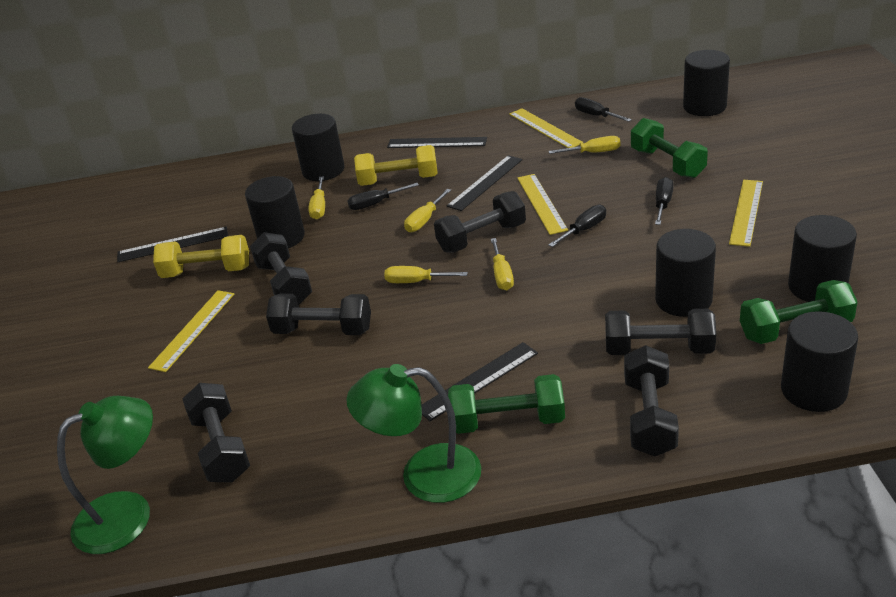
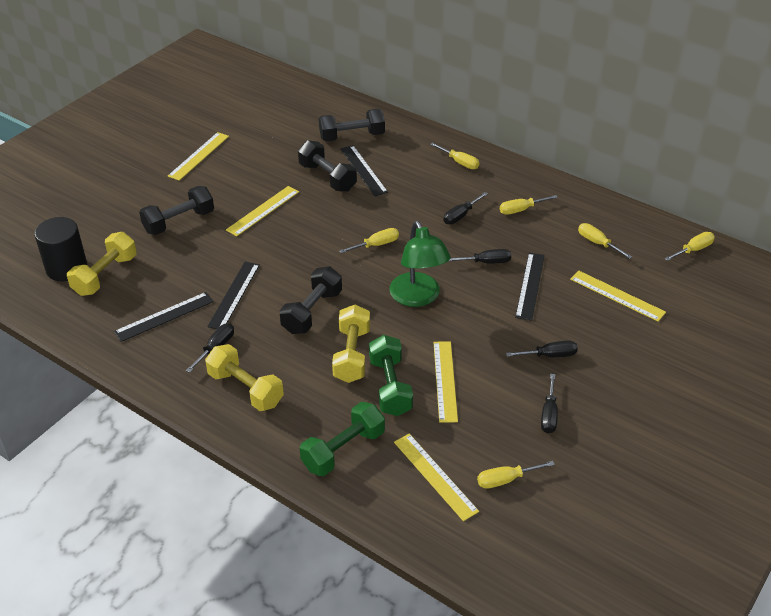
black cylinder: [245,176,305,248] [292,114,345,181] [655,229,716,317] [683,50,730,116] [781,311,858,412] [788,215,857,302] = 6 -> [34,217,87,281] = 1
black dumbbell: [182,383,250,483] [250,232,312,305] [266,293,371,335] [434,191,526,253] [605,309,716,355] [624,345,679,456] = 6 -> [139,186,214,235] [280,267,342,334] [298,140,357,192] [319,109,385,141] = 4
black screwdriver: [347,183,419,210] [548,205,606,247] [575,97,632,122] [655,177,673,225] = 4 -> [186,323,234,373] [444,192,488,224] [449,249,511,263] [506,340,578,357] [541,374,558,434] = 5
green dumbbell: [448,374,565,434] [631,118,708,178] [740,280,858,344] = 3 -> [300,402,385,476] [369,335,413,416] = 2
green lamp: [57,396,153,554] [346,364,481,503] = 2 -> [389,221,451,307] = 1
yellow dumbbell: [153,235,249,278] [354,145,438,186] = 2 -> [67,232,137,296] [205,344,284,411] [332,305,370,383] = 3
yellow ruler: [148,290,234,372] [509,108,583,148] [517,174,568,235] [729,180,763,247] = 4 -> [168,132,229,181] [226,186,299,236] [394,434,479,521] [433,341,458,423] [570,270,666,322] = 5
yellow screwdriver: [308,176,325,220] [384,266,468,283] [404,189,451,232] [491,238,514,290] [549,136,621,154] = 5 -> [339,228,399,253] [430,143,479,169] [477,461,555,489] [500,195,558,215] [578,223,632,259] [664,232,715,261] = 6

